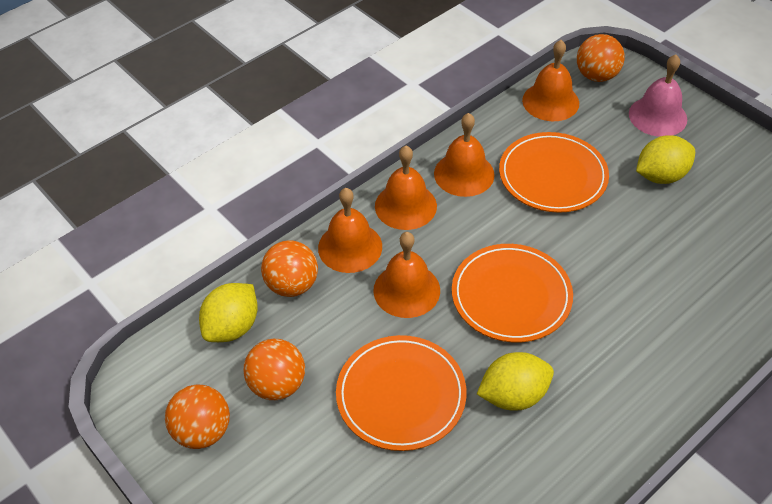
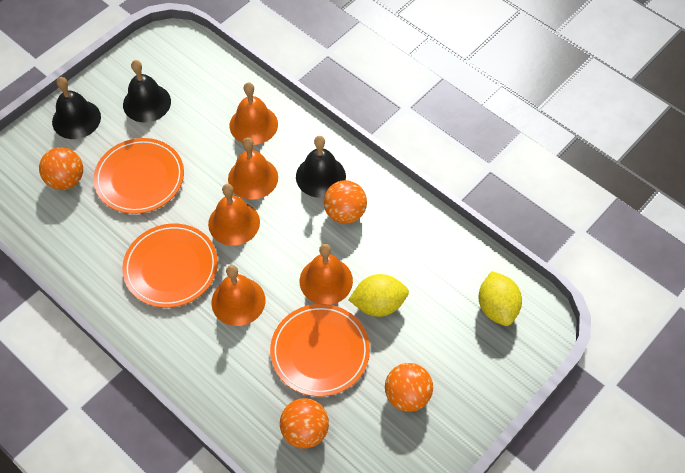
black bell: none = 0 -> [52,77,101,139] [123,60,171,123] [296,136,346,198] = 3
pink bell: [629,55,687,137] = 1 -> none = 0
yellow lemon: [199,283,258,342] [477,352,554,411] [636,135,695,184] = 3 -> [348,274,409,317] [479,271,522,326] = 2

